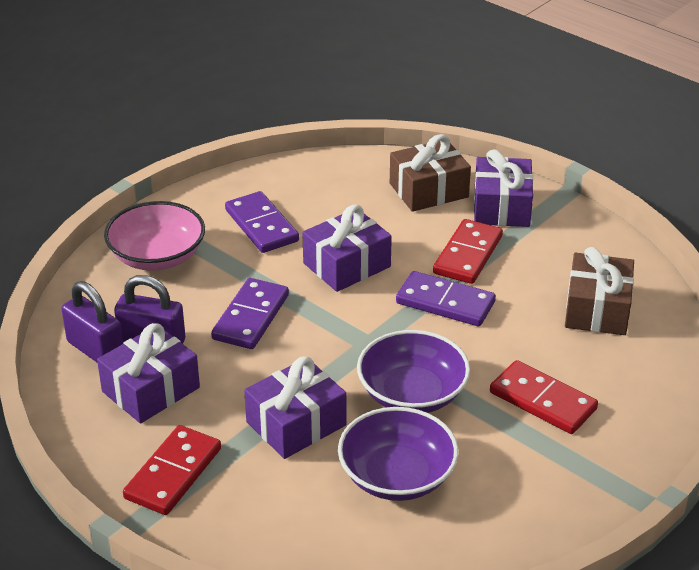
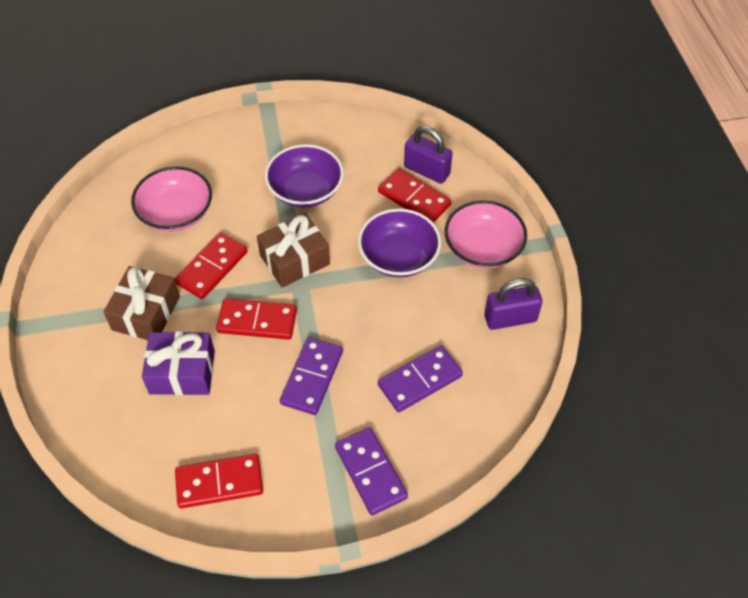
pink bowl: [104,201,205,271] = 1 -> [131,167,212,232] [444,201,527,269] = 2
purple gift: [97,323,200,423] [244,357,346,459] [303,205,392,292] [474,149,533,227] = 4 -> [142,331,215,395] = 1
red domino: [123,425,221,515] [433,219,503,284] [490,360,598,434] = 3 -> [175,232,248,299] [175,454,263,508] [216,298,297,340] [378,168,452,223] = 4

